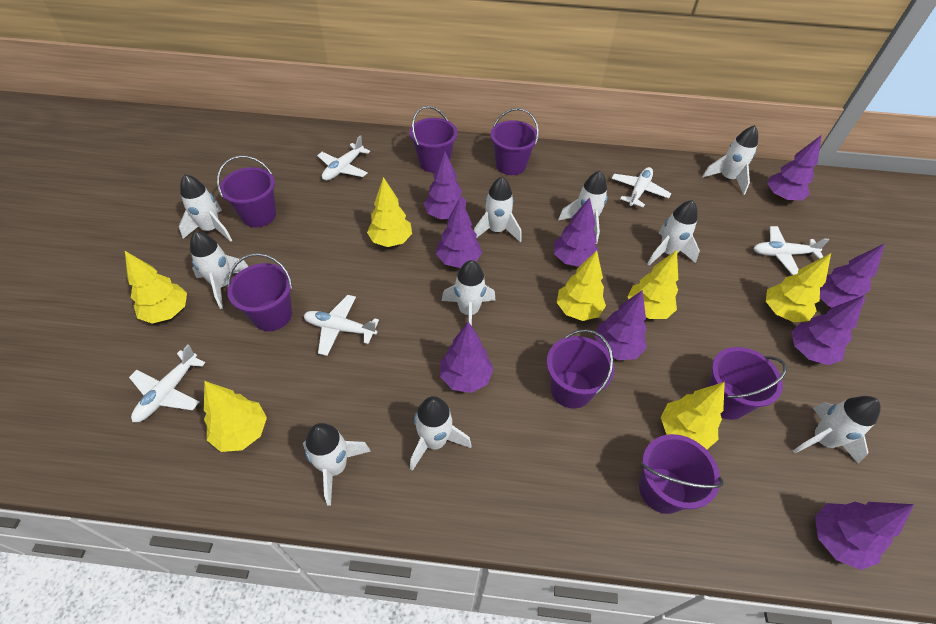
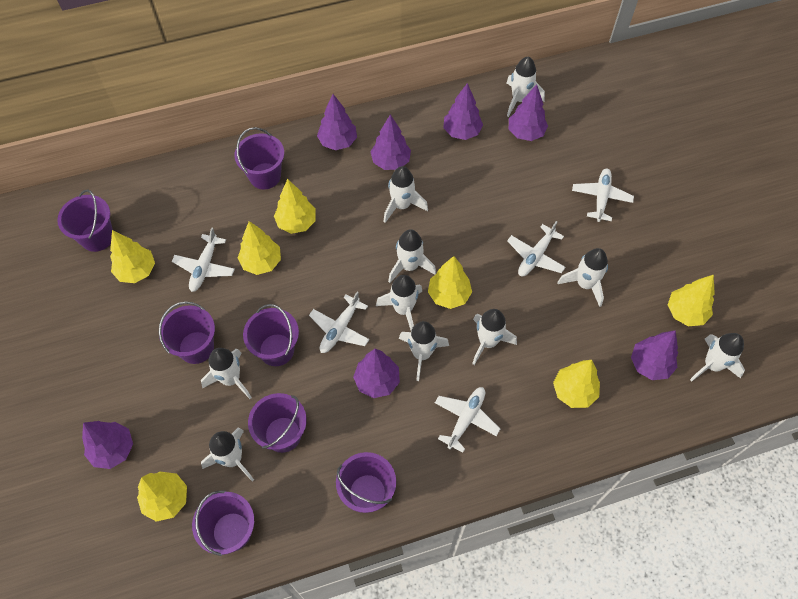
purple tree: [424,152,466,219] [436,198,482,268] [440,322,493,393] [554,197,599,267] [595,290,647,360] [767,135,822,201] [791,295,865,365] [815,502,914,570] [820,243,885,308] = 9 -> [82,421,133,469] [317,94,357,150] [353,349,400,398] [370,114,411,170] [444,83,483,140] [509,84,548,141] [631,330,678,380] = 7

